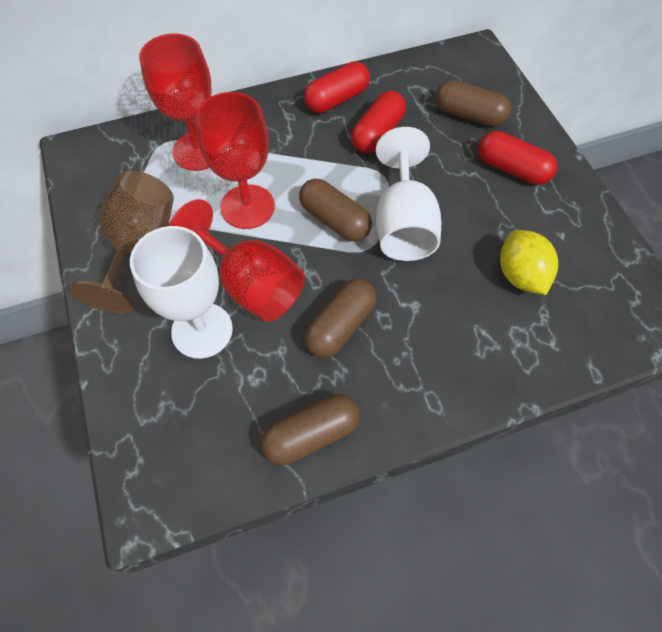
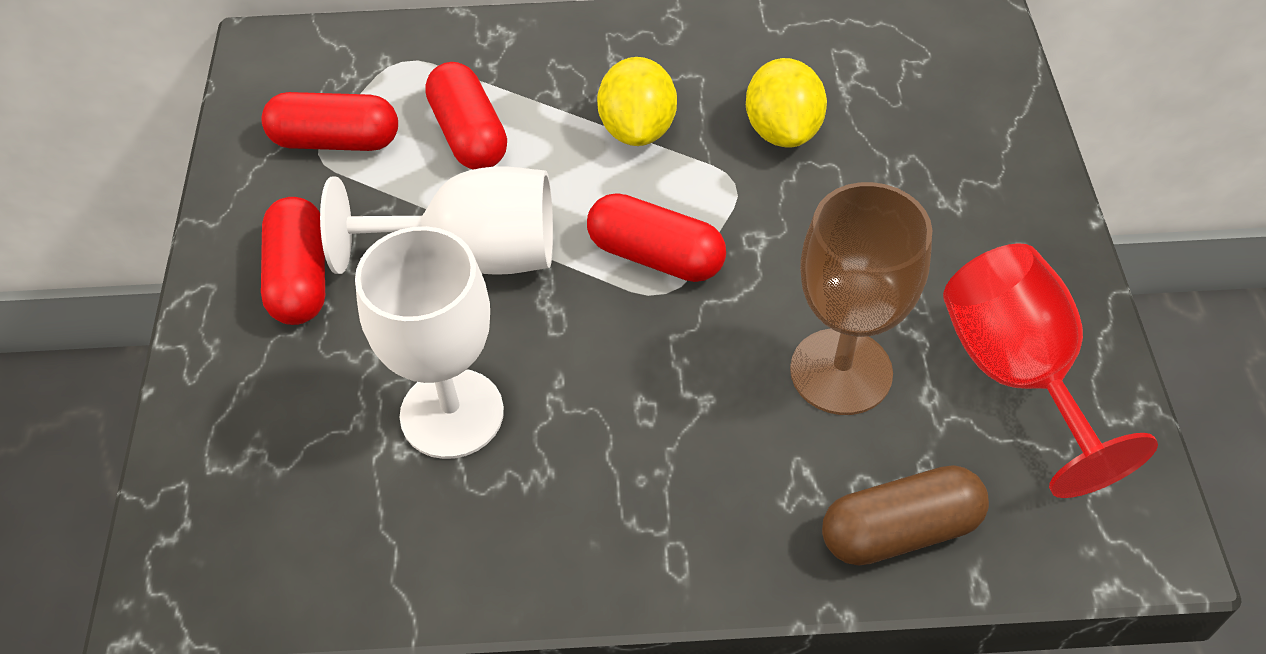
brown capsule: [261,394,360,465] [299,179,372,241] [304,279,377,358] [435,80,511,127] = 4 -> [822,465,989,565] = 1
red capsule: [304,61,370,113] [351,91,406,153] [478,131,557,185] = 3 -> [261,92,398,151] [261,197,325,325] [425,62,507,170] [587,193,726,282] = 4
red goblet: [139,33,212,171] [168,199,305,322] [196,92,275,229] = 3 -> [943,243,1158,498] = 1
yellow lemon: [500,230,558,295] = 1 -> [597,57,677,146] [746,58,827,147] = 2

